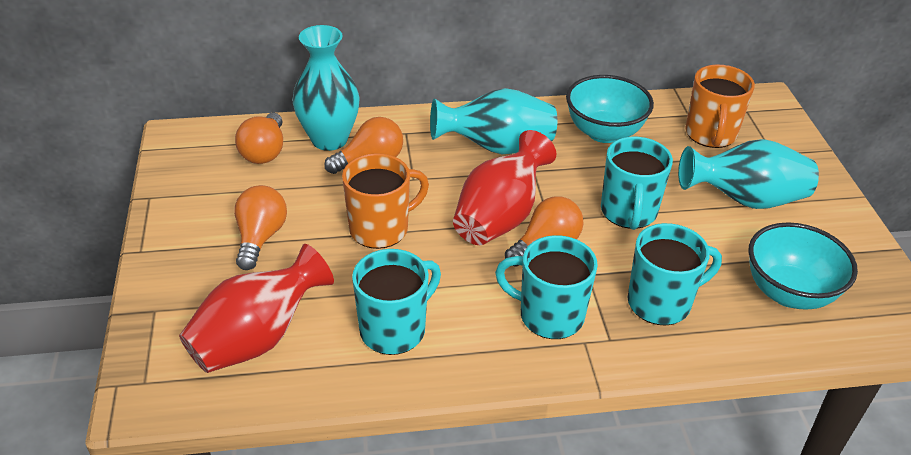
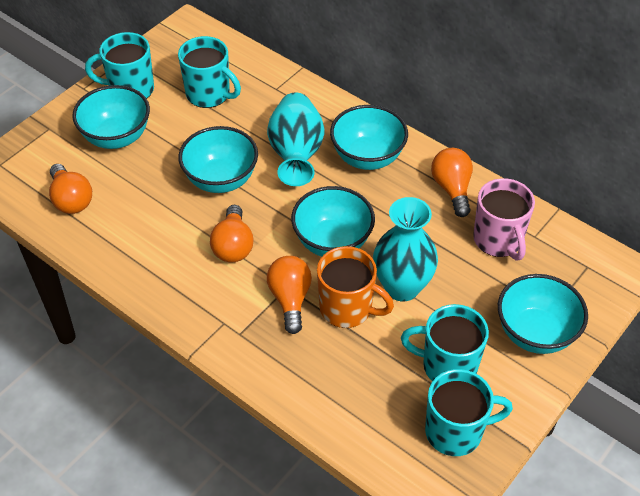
orange mug: [342,153,429,249] [685,65,755,148] = 2 -> [317,246,394,328] = 1
pink mug: none = 0 -> [473,178,535,261] = 1
red vase: [179,244,334,373] [453,130,556,245] = 2 -> none = 0
turquoise bowl: [566,75,654,143] [748,222,858,310] = 2 -> [72,85,150,149] [178,126,258,193] [291,186,375,257] [330,105,408,170] [498,274,588,354] = 5
turquoise vase: [293,25,360,151] [430,88,557,154] [678,139,819,209] = 3 -> [267,93,324,186] [373,197,438,301] = 2

